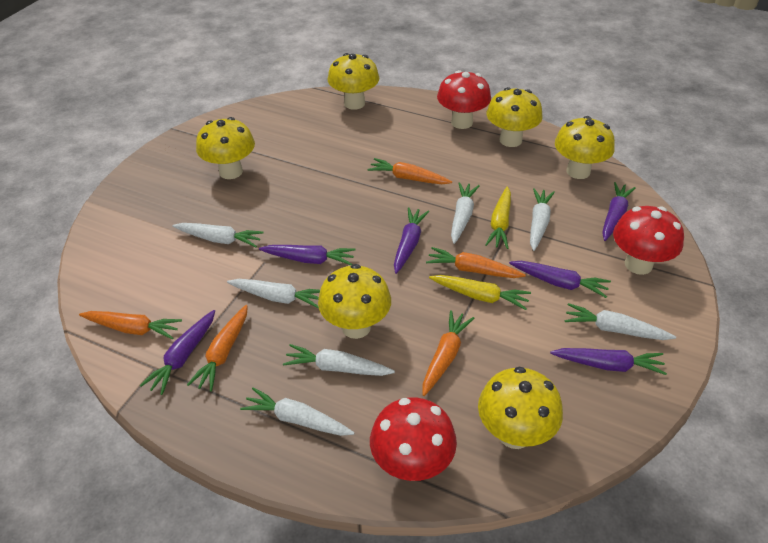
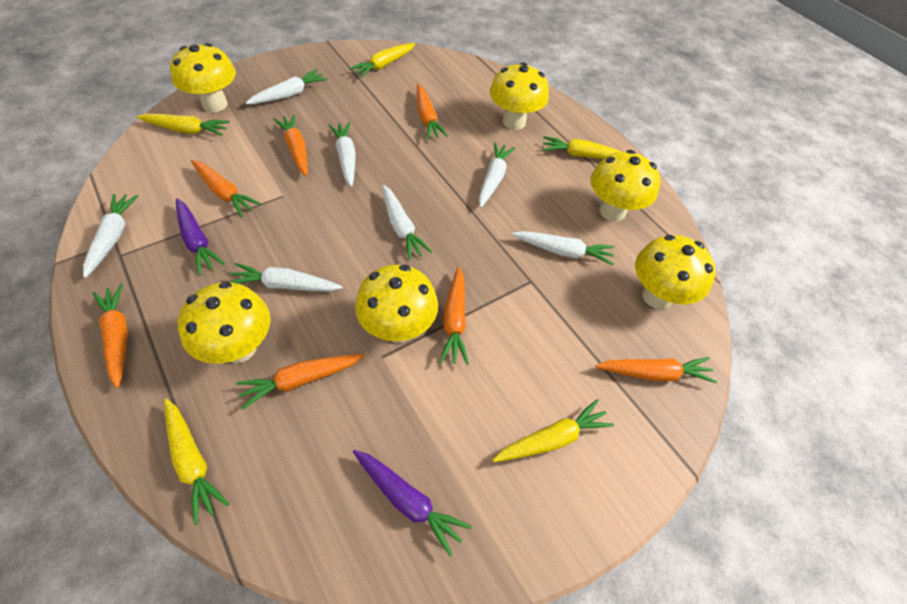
orange carrot: [79,311,182,340] [187,305,248,392] [367,158,452,184] [423,310,474,396] [426,247,526,278] = 5 -> [93,284,128,388] [191,160,261,217] [236,354,364,409] [273,114,308,176] [417,84,448,140] [440,266,469,365] [595,357,717,383] = 7
purple carrot: [140,310,215,395] [259,245,355,266] [394,207,429,274] [509,261,611,298] [550,348,667,375] [602,182,636,241] = 6 -> [176,198,225,275] [353,450,471,557] = 2
red mushroom: [370,397,457,481] [437,70,491,129] [613,206,684,275] = 3 -> none = 0
yellow carrot: [429,275,531,310] [485,187,511,249] = 2 -> [136,114,230,136] [164,398,229,525] [349,43,415,78] [492,399,614,462] [542,136,622,159] = 5

